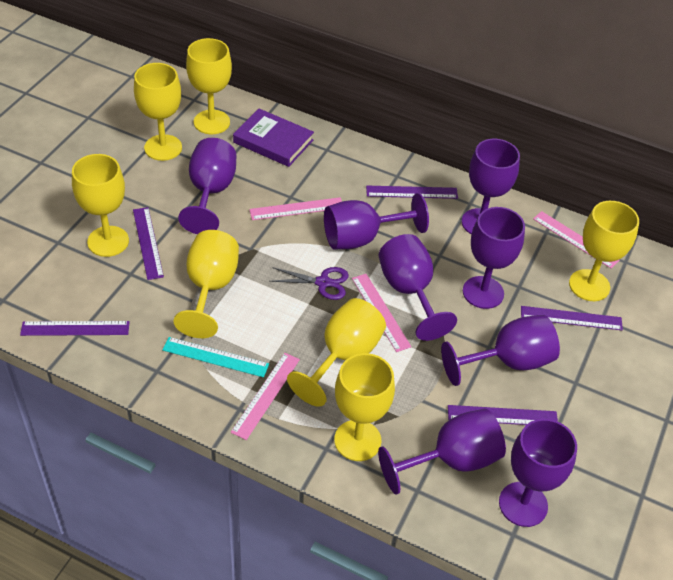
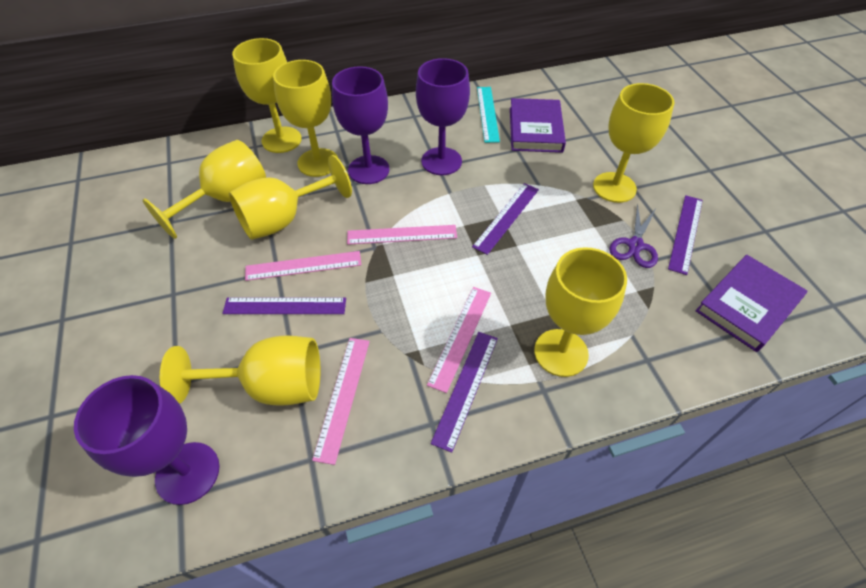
purple book: [233,109,314,167] = 1 -> [510,98,566,153] [696,254,807,352] = 2
purple goblet: [178,138,236,234] [324,193,429,249] [378,409,506,495] [379,234,457,341] [441,315,560,386] [462,139,520,235] [463,207,525,309] [499,419,577,527] = 8 -> [74,375,219,505] [332,66,389,184] [416,58,470,175] = 3
purple ruler: [20,321,130,336] [133,207,164,280] [366,186,458,199] [448,405,558,425] [521,306,623,330] = 5 -> [222,298,346,314] [431,332,498,453] [472,183,539,255] [668,195,703,275] = 4

